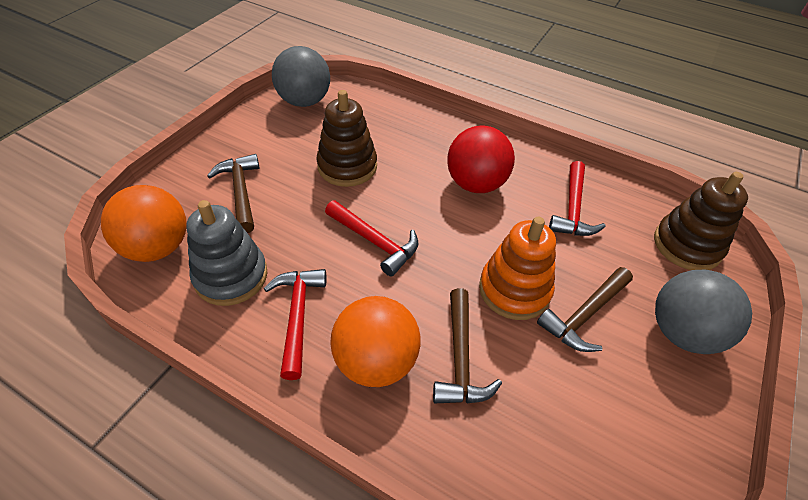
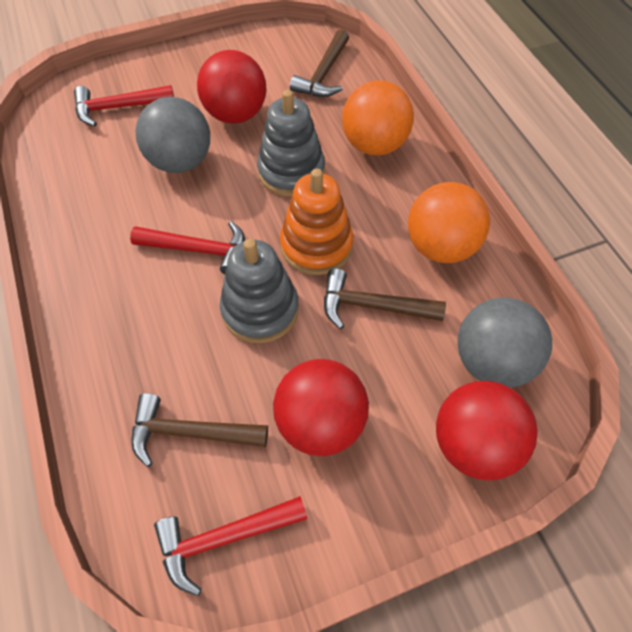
brown stacking toy: [316,90,377,187] [654,172,748,270] = 2 -> none = 0
grey stacking toy: [186,200,267,306] = 1 -> [220,239,299,343] [257,90,325,197] = 2
red ball: [447,125,515,193] = 1 -> [197,50,267,124] [273,359,369,456] [436,381,538,480] = 3

